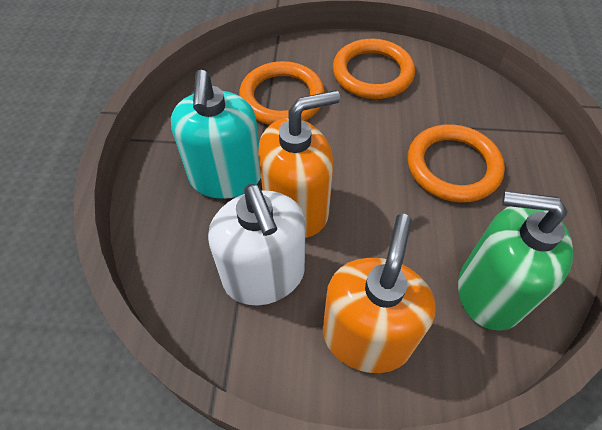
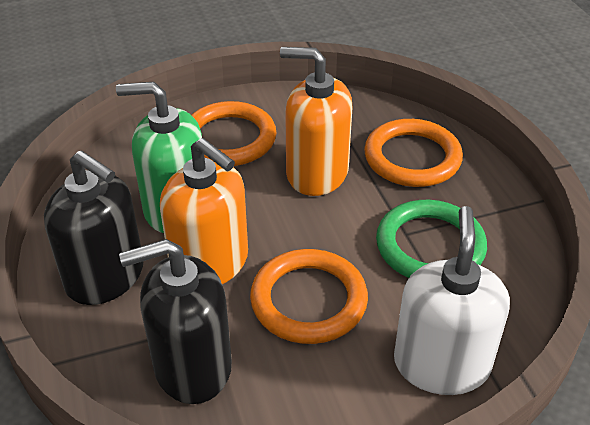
black soap dispenser: none = 0 -> [44,151,143,305] [119,239,232,404] = 2
green ring: none = 0 -> [376,200,487,278] = 1
turquoise soap dispenser: [171,70,261,199] = 1 -> none = 0

